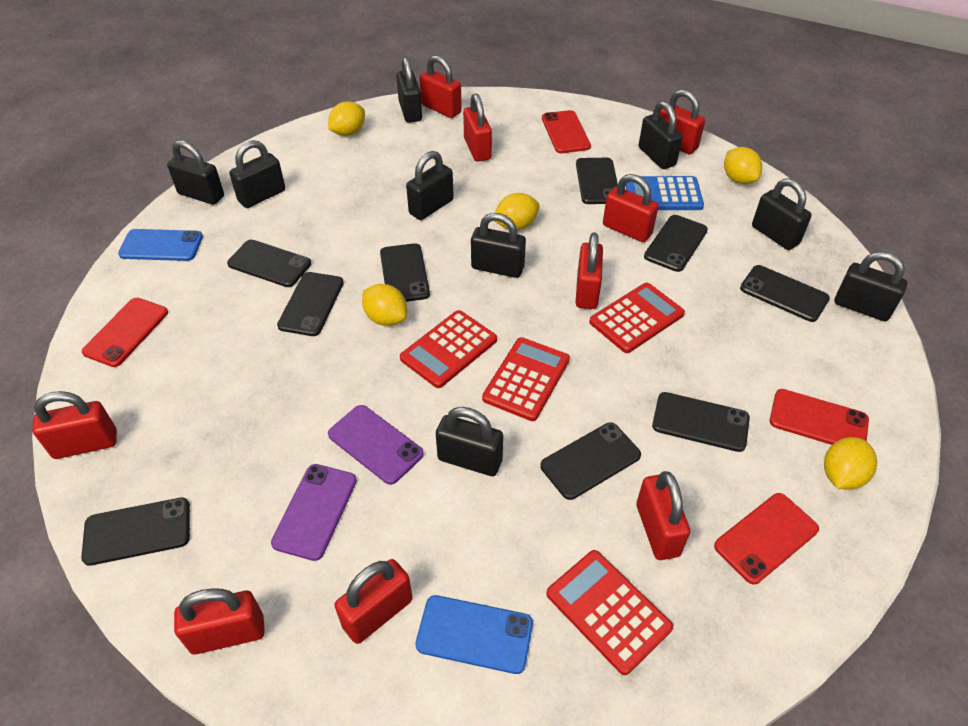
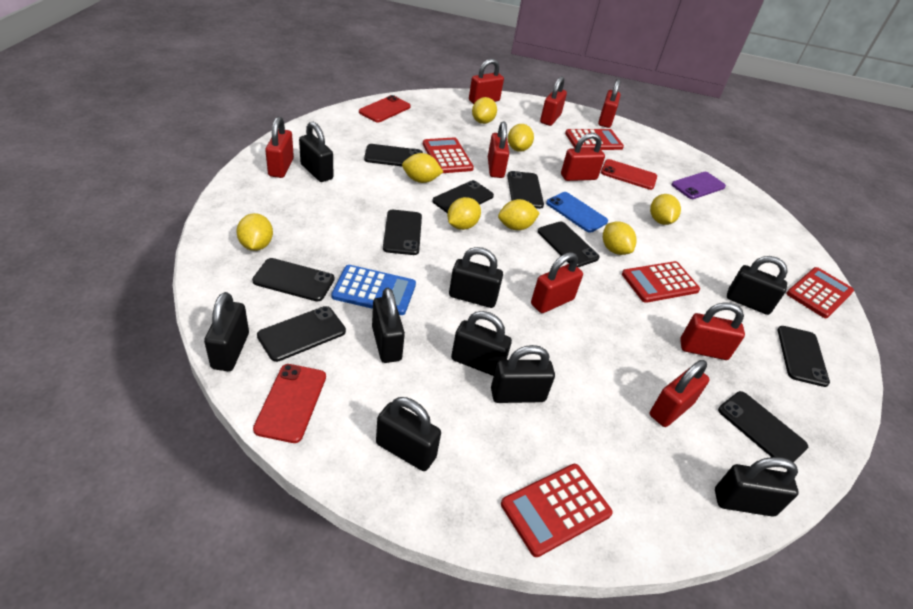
blue phone: [118,229,203,261] [415,595,533,674] = 2 -> [546,192,608,233] = 1
purple phone: [271,464,357,561] [328,405,424,485] = 2 -> [671,172,726,199] = 1
red calculator: [400,310,497,388] [482,337,570,421] [546,550,673,675] [589,283,685,353] = 4 -> [423,138,474,173] [501,464,613,557] [565,129,624,150] [622,261,700,303] [787,267,854,318] = 5
red phone: [82,298,168,367] [542,110,591,153] [714,493,819,584] [770,389,869,445] = 4 -> [253,364,326,443] [359,95,411,122] [601,159,657,190] = 3
yellow lemon: [328,101,365,136] [362,284,407,326] [495,193,540,230] [724,147,762,184] [824,437,877,490] = 5 -> [236,213,273,251] [402,153,443,183] [447,197,481,230] [472,97,497,124] [498,199,540,230] [508,124,534,152] [603,221,637,255] [650,194,681,225] = 8

